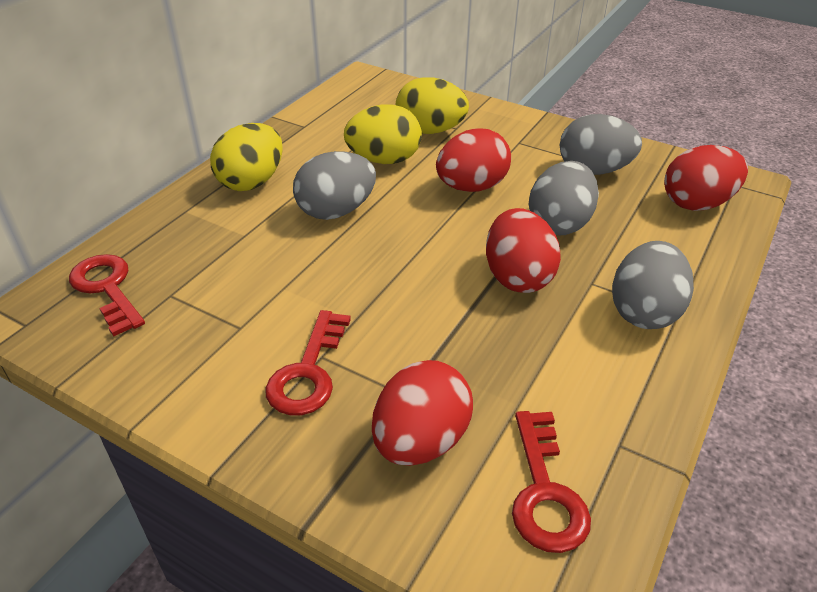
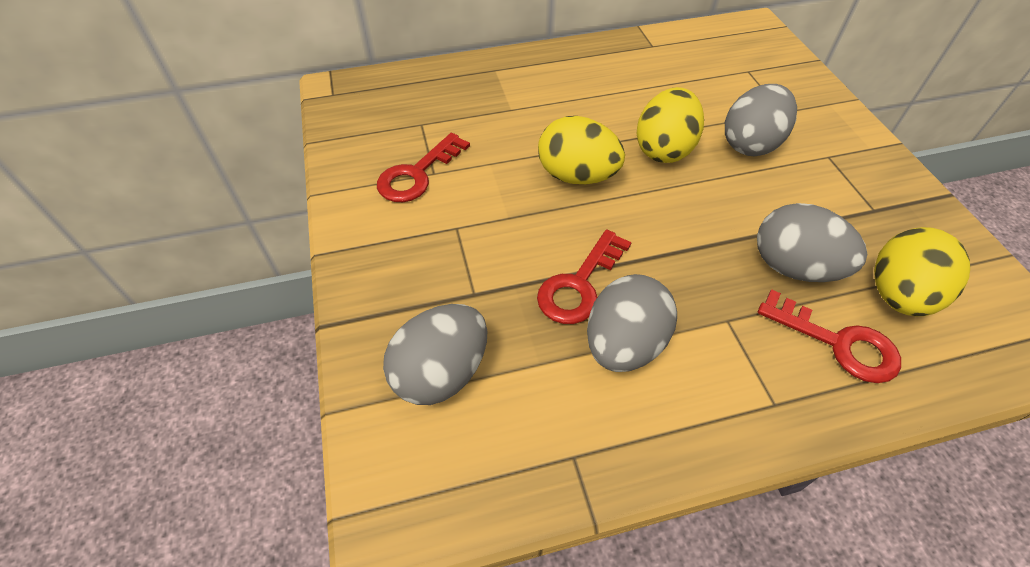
red egg: [372,360,473,466] [436,128,511,192] [486,208,561,293] [664,145,748,211] = 4 -> none = 0

